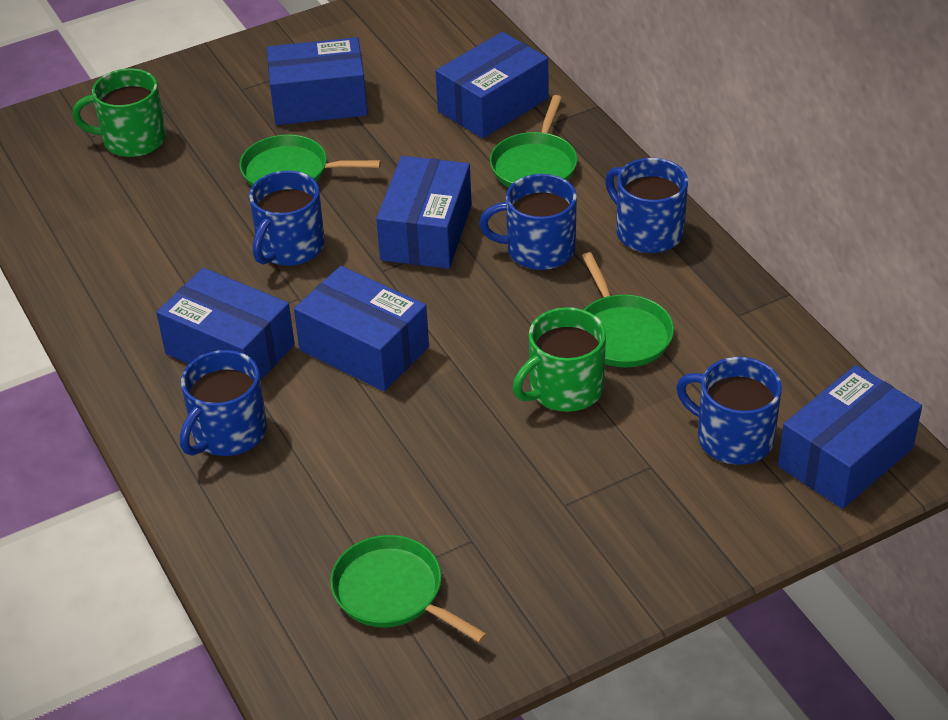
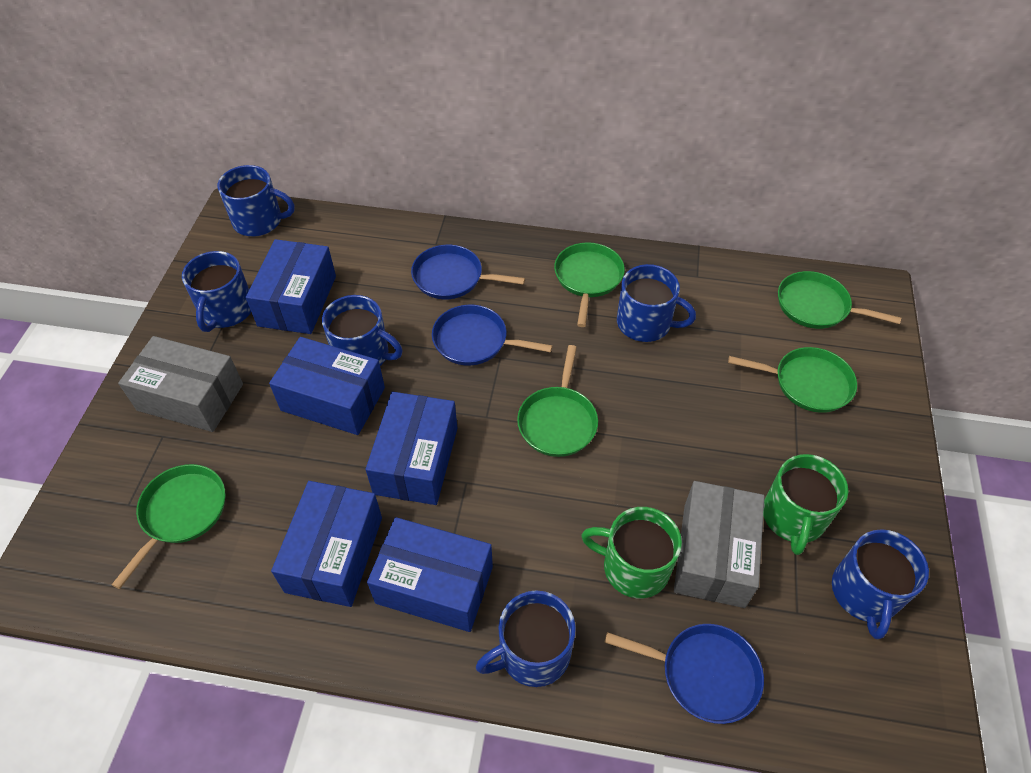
blue box: [156,268,295,381] [267,37,368,125] [294,266,429,391] [376,156,472,269] [436,32,548,139] [778,365,922,509] = 6 -> [246,239,336,334] [269,337,385,435] [271,481,382,607] [366,392,458,505] [367,517,493,632] = 5
blue mug: [180,350,267,456] [249,170,325,266] [479,174,577,270] [605,158,688,253] [676,357,782,465] = 5 -> [182,251,251,332] [218,165,295,236] [322,295,403,366] [476,590,576,687] [617,264,696,342] [832,529,929,639] = 6
blue pan: none = 0 -> [411,245,525,299] [432,305,552,366] [605,624,764,724] = 3
green pan: [239,135,381,187] [330,535,487,643] [490,95,577,187] [582,252,674,367] = 4 -> [112,464,225,589] [517,345,598,457] [554,242,625,327] [728,347,857,413] [778,271,901,329] = 5
grey box: none = 0 -> [118,336,243,432] [674,481,765,608] = 2

